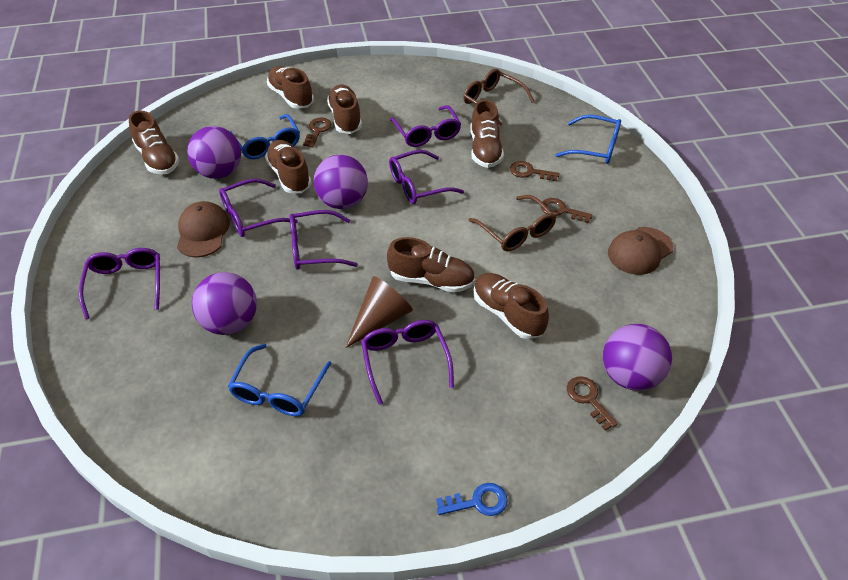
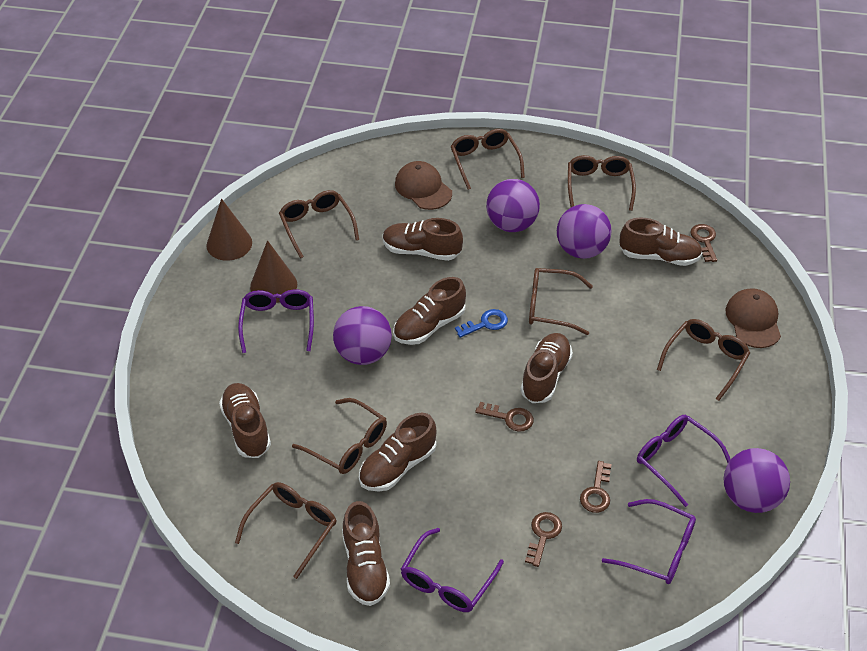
blue glasses: [228,344,331,416] [230,114,300,159] [555,115,621,164] = 3 -> none = 0
brown cone: [345,276,413,348] = 1 -> [206,199,252,261] [250,240,297,303] = 2
brown glasses: [463,69,535,126] [468,195,556,251] = 2 -> [235,482,336,579] [279,190,359,259] [292,398,387,474] [450,129,525,190] [529,268,593,335] [568,155,636,211] [657,319,750,401] = 7
purple glasses: [79,248,160,319] [219,179,298,237] [290,210,358,270] [361,320,454,405] [389,150,464,204] [390,105,461,147] = 6 -> [238,289,314,353] [401,528,504,612] [602,499,696,584] [637,415,731,507] = 4

